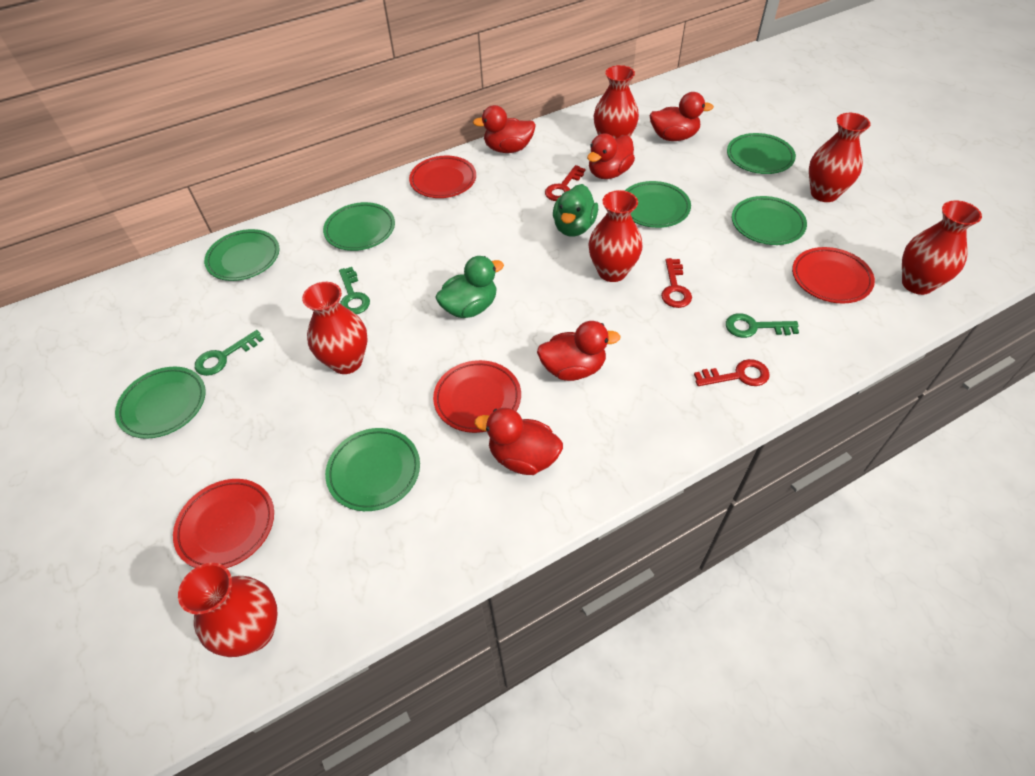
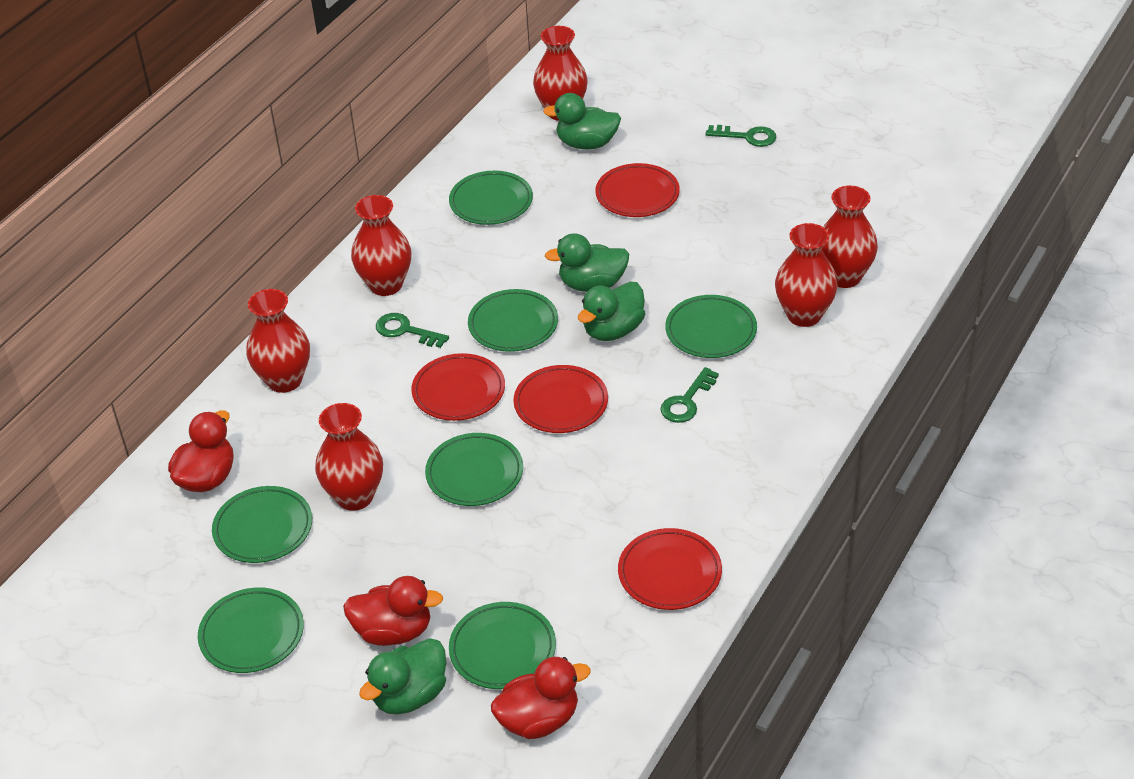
green duck: [436,256,504,318] [553,184,598,237] = 2 -> [359,638,446,715] [543,93,621,149] [545,233,629,292] [578,282,645,341] = 4
red duck: [473,105,536,153] [475,408,563,475] [537,321,621,381] [587,133,635,179] [650,92,714,141] = 5 -> [168,410,234,492] [343,576,443,646] [491,657,591,739] = 3
red key: [545,165,585,201] [661,258,692,308] [694,359,770,386] = 3 -> none = 0

